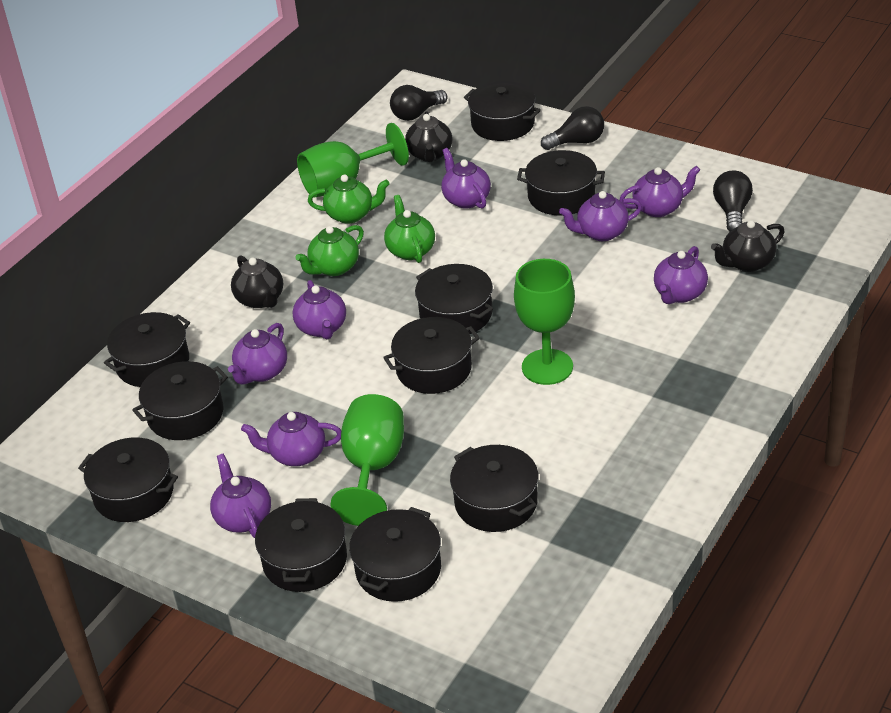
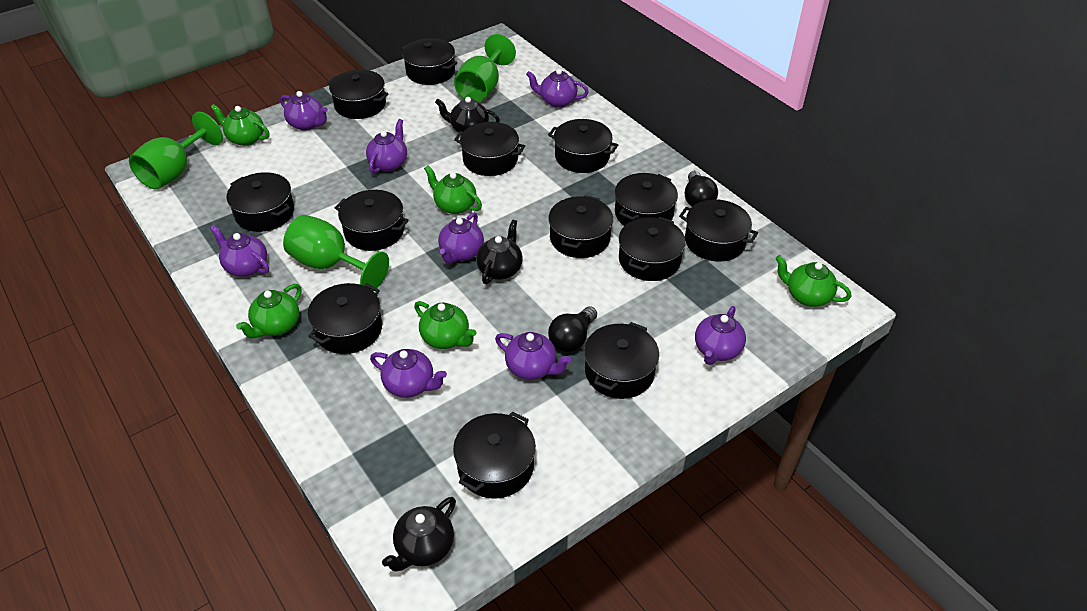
black light bulb: [390,85,448,121] [541,106,604,150] [713,171,753,232] = 3 -> [548,306,597,352] [685,171,718,207] = 2
black pot: [78,438,178,522] [104,312,190,387] [132,361,228,440] [255,498,347,592] [349,507,441,602] [383,317,480,394] [415,264,493,334] [450,445,539,532] [464,81,541,141] [517,150,605,216] = 10 -> [227,172,294,232] [308,283,382,354] [327,70,388,119] [335,190,409,251] [401,38,457,85] [453,411,536,499] [454,122,525,176] [548,119,618,173] [548,195,613,258] [584,322,659,399] [615,173,678,226] [619,217,686,281] [679,199,758,262] = 13
green teapot: [295,225,364,276] [308,174,390,224] [384,195,435,263] = 3 -> [210,104,269,146] [236,284,301,338] [414,301,477,349] [424,165,482,214] [775,255,851,307] = 5

